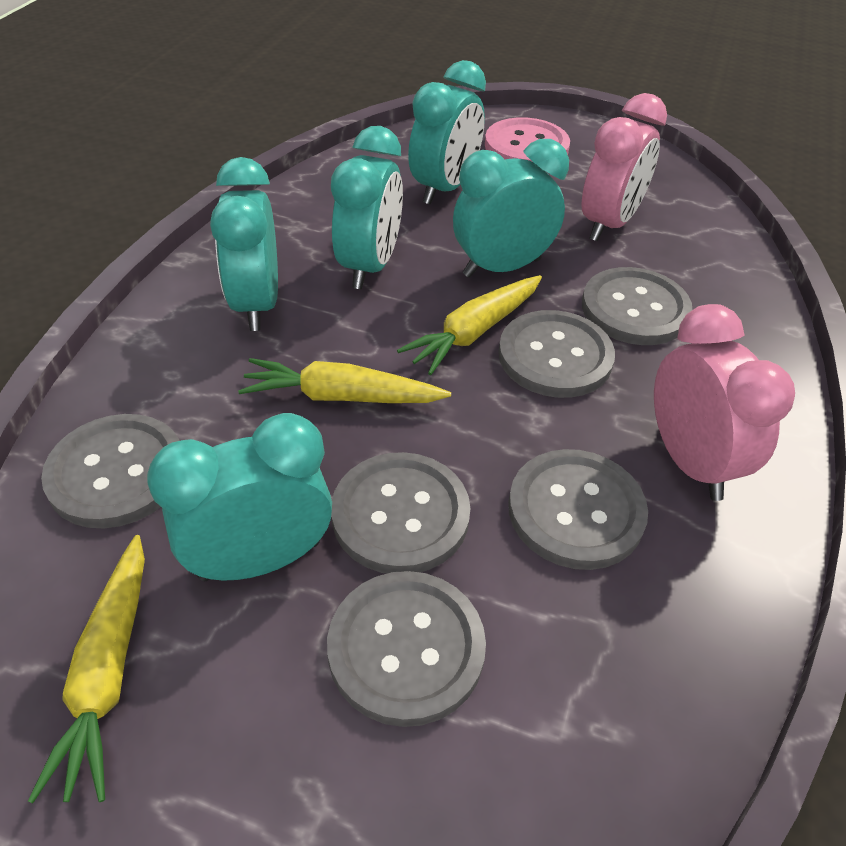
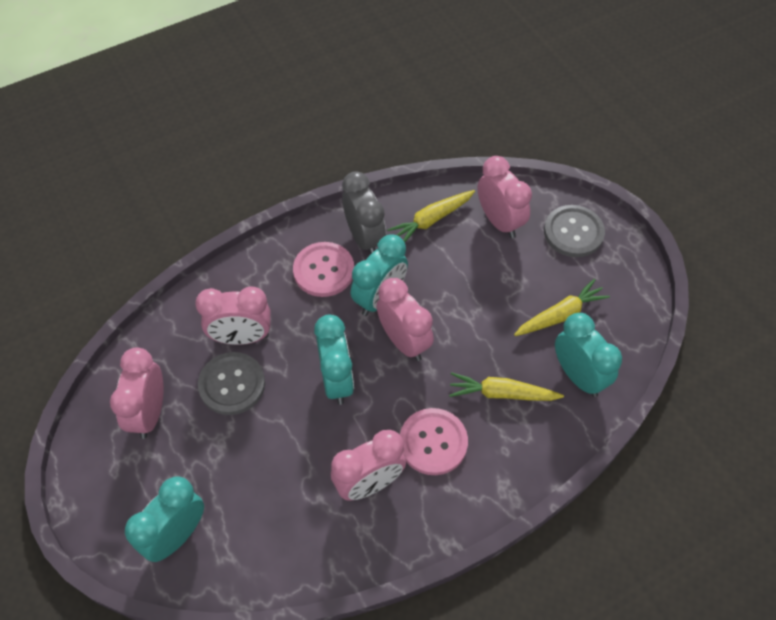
grey button: [41,414,179,528] [327,571,486,727] [331,452,471,574] [498,310,615,398] [508,449,648,570] [582,267,693,345] = 6 -> [198,352,265,415] [544,205,605,257] = 2
grey clock: none = 0 -> [342,171,386,255] = 1
pink button: [485,117,570,162] = 1 -> [293,242,354,297] [400,408,468,475] = 2
pink clock: [581,93,667,241] [654,304,795,501] = 2 -> [110,347,164,439] [195,286,271,345] [331,430,406,501] [377,278,434,361] [477,156,532,238] = 5
turquoise clock: [147,413,332,581] [210,157,278,331] [331,126,403,289] [408,60,486,205] [453,139,569,278] = 5 -> [125,476,204,562] [314,314,354,405] [351,235,408,316] [555,313,622,397] = 4

